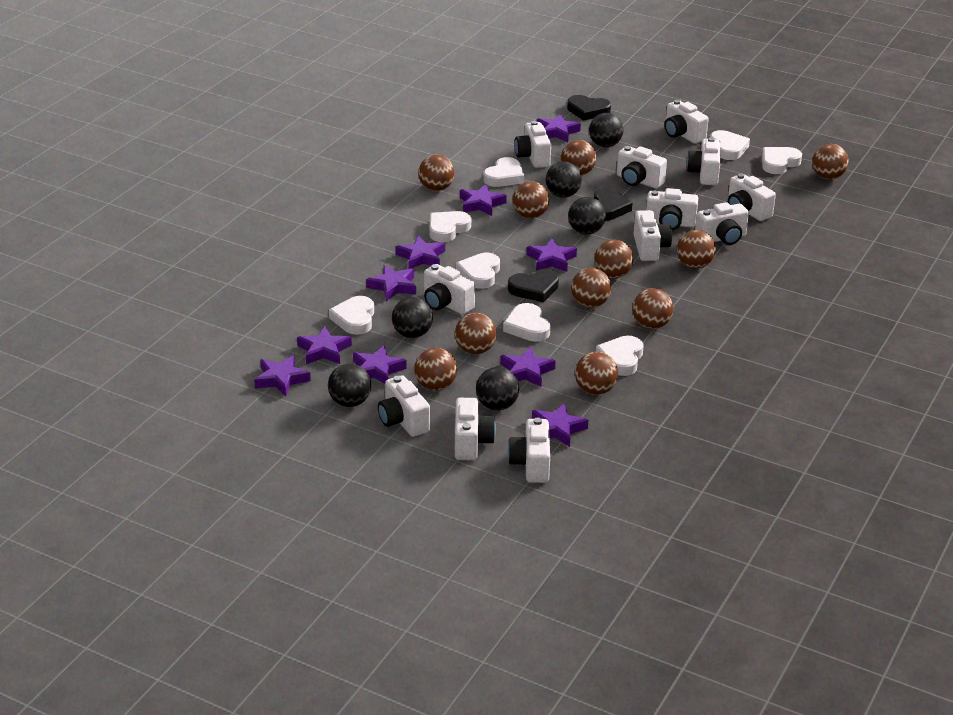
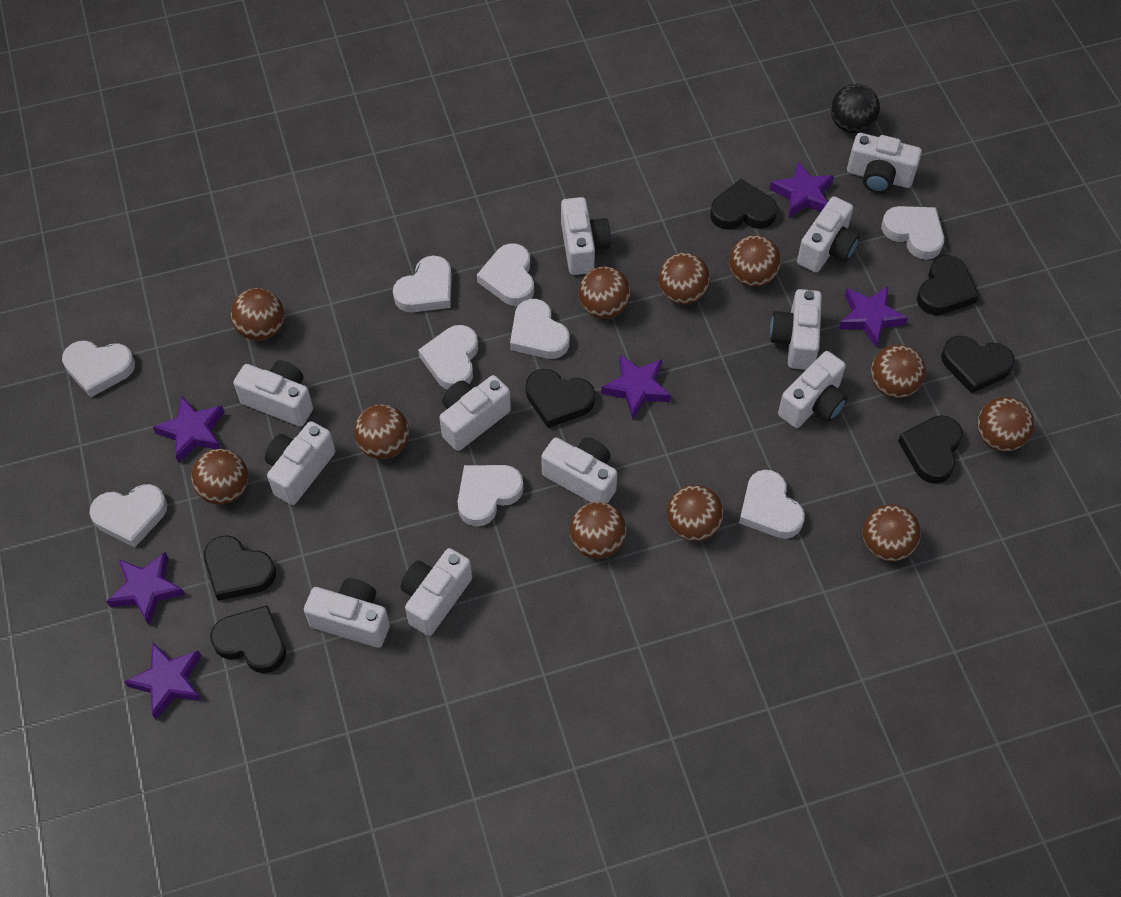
black ball: [328,363,371,407] [392,297,433,338] [476,367,519,411] [546,161,582,198] [568,197,606,235] [589,113,623,147] = 6 -> [831,84,880,133] = 1
black heart: [508,269,559,303] [567,95,611,121] [594,188,632,221] = 3 -> [204,535,276,601] [210,605,286,673] [526,369,595,428] [710,179,777,230] [898,415,963,484] [917,255,979,315] [941,336,1015,394] = 7
purple star: [254,355,311,396] [297,327,352,364] [353,345,407,384] [366,265,416,301] [395,235,445,269] [460,184,507,216] [501,347,556,387] [527,239,577,272] [532,403,588,447] [537,114,581,142] = 10 -> [106,552,185,625] [124,643,202,720] [153,396,225,463] [601,355,671,419] [769,161,834,218] [838,286,908,347] = 6
white camera: [378,375,430,437] [424,264,475,315] [455,398,496,460] [508,417,550,483] [514,121,551,168] [617,146,667,189] [634,210,672,261] [646,188,698,230] [664,100,708,144] [687,137,720,185] [695,202,749,245] [728,173,776,221] = 12 -> [233,360,313,427] [265,421,335,505] [304,578,390,648] [401,548,472,636] [439,375,511,451] [541,437,617,504] [561,197,611,275] [770,289,822,370] [778,351,848,428] [797,196,860,273] [847,133,922,193] = 11
white heart: [329,296,374,335] [430,211,471,242] [456,253,500,289] [483,157,524,187] [503,303,550,342] [596,336,643,376] [710,130,750,160] [762,147,802,174] = 8 -> [62,340,135,397] [89,484,167,547] [393,256,452,312] [418,325,478,390] [458,465,523,526] [477,243,534,306] [510,299,570,359] [739,470,805,539] [881,206,944,260] = 9

